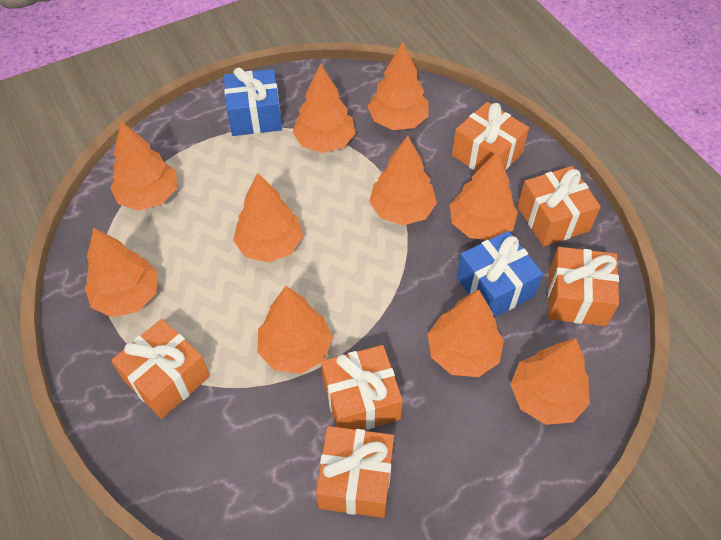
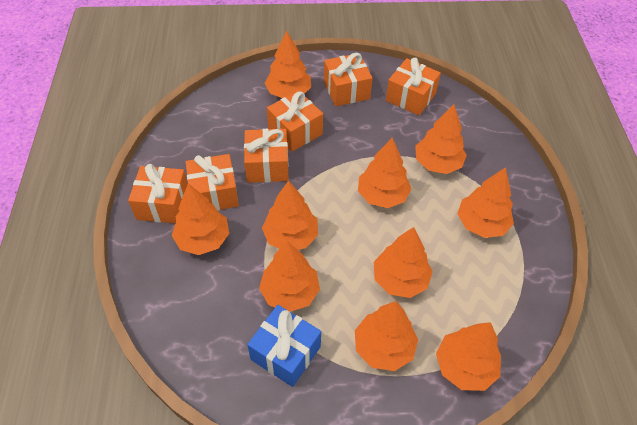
blue gift: [224,67,282,136] [456,231,543,317] = 2 -> [247,305,321,387] = 1

